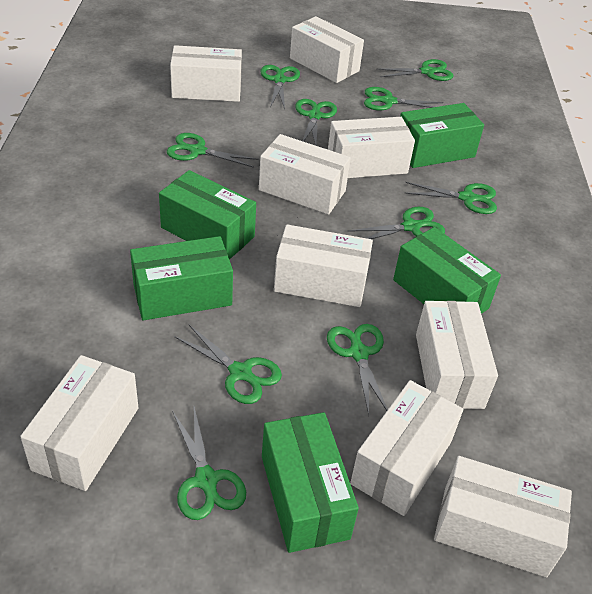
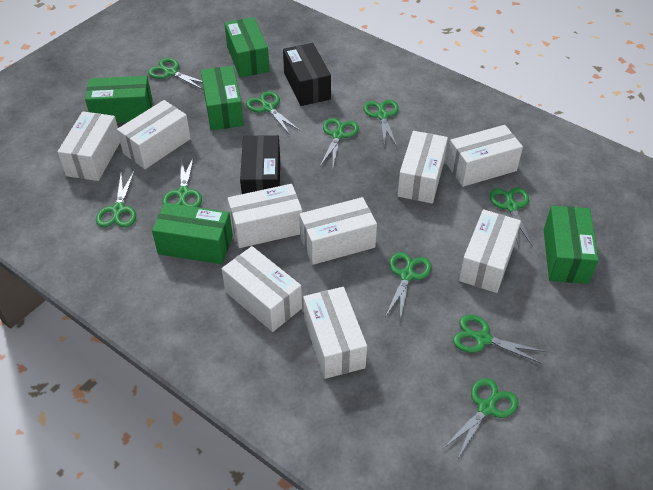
black box: none = 0 -> [240,135,280,194] [283,43,331,106] = 2

